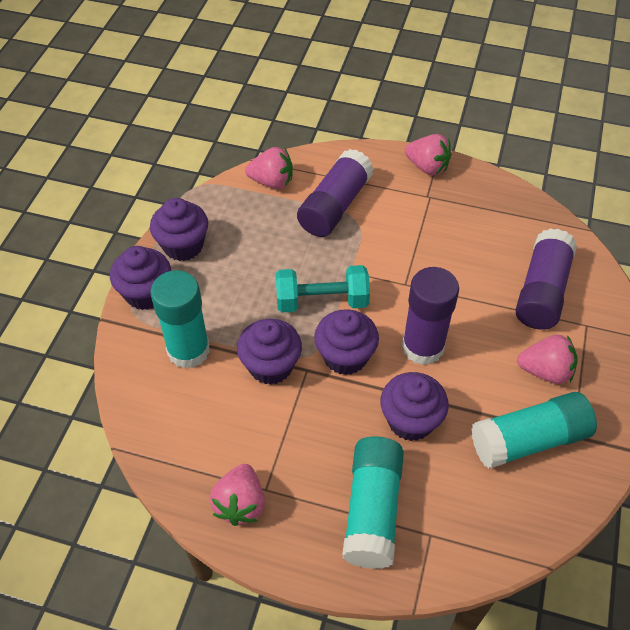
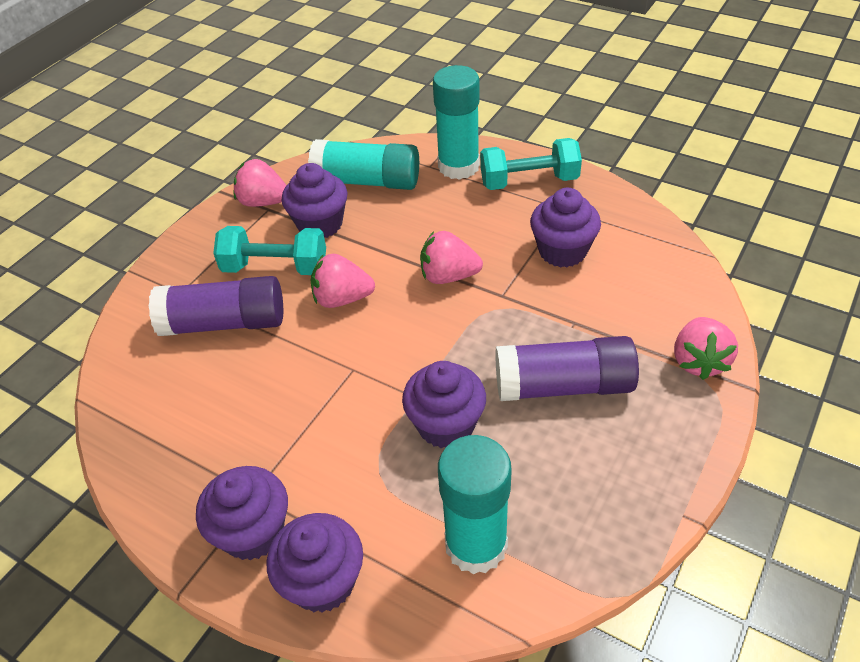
purple glue stick: [297,149,374,237] [402,267,459,365] [516,228,577,330] = 3 -> [148,276,283,336] [495,336,639,401] = 2
turquoise dumbbell: [276,265,370,312] = 1 -> [213,226,326,275] [480,138,582,190] = 2

